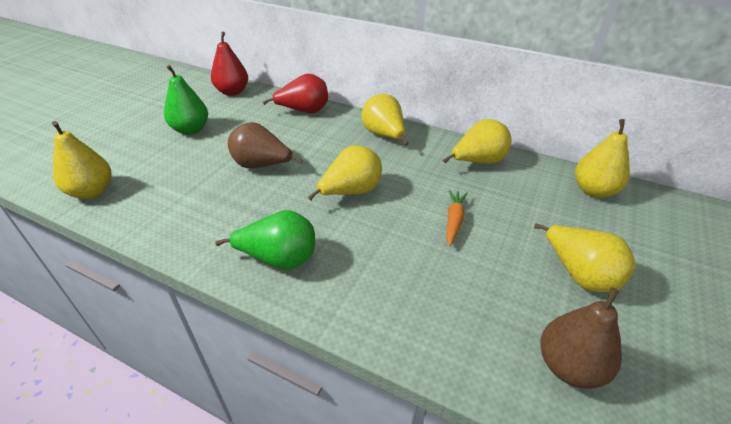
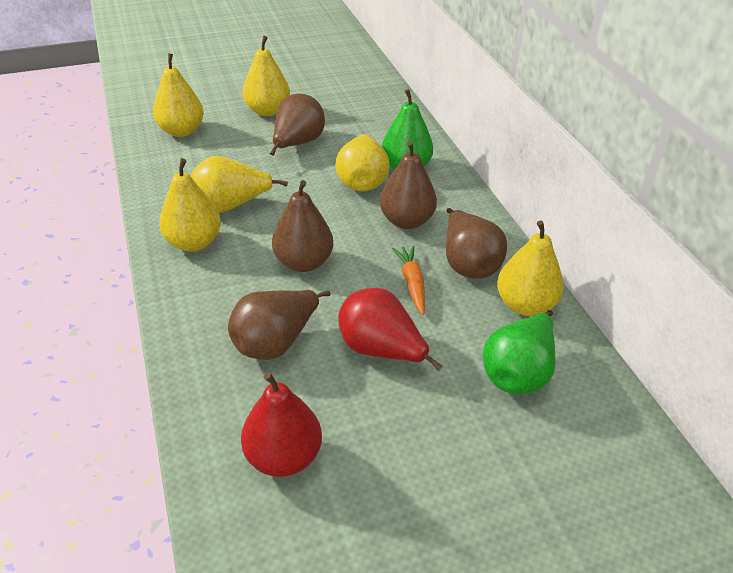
brown pear: [228,122,303,168] [540,287,622,389] = 2 -> [228,290,330,360] [270,94,325,156] [272,180,333,272] [380,141,437,229] [446,208,507,278] = 5

